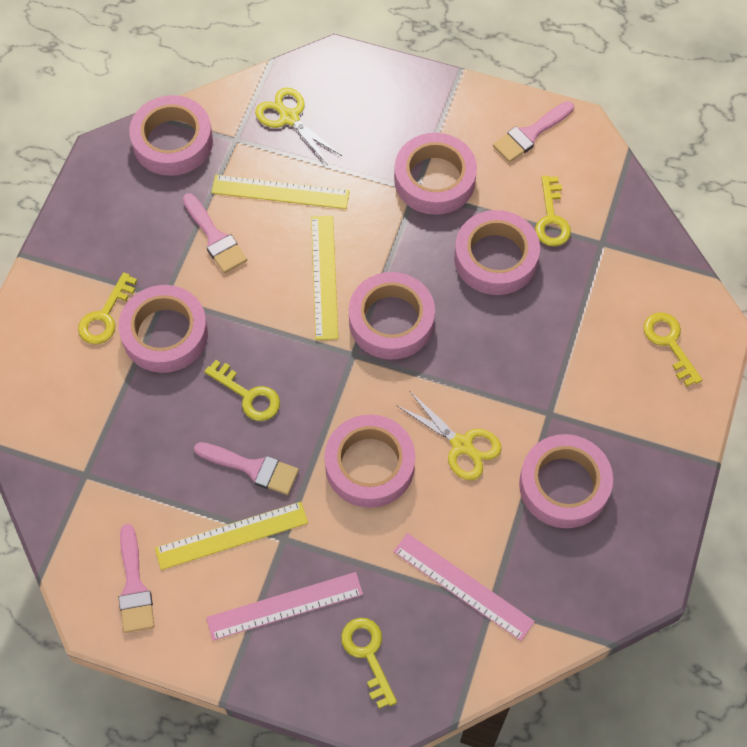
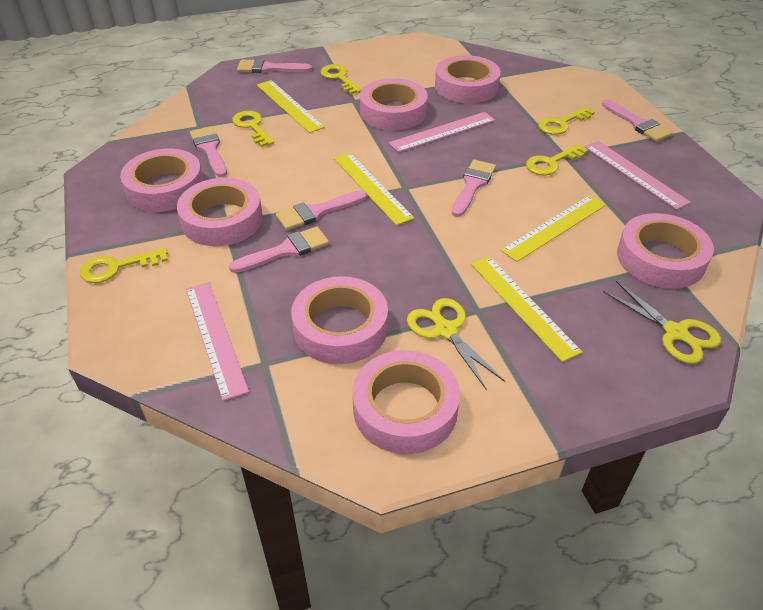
pink brush: [118,524,154,633] [183,193,247,273] [194,442,299,495] [493,101,574,162] = 4 -> [190,126,227,177] [229,227,329,273] [237,59,312,73] [276,190,367,230] [452,160,496,217] [602,99,672,142] = 6
pink ruler: [206,572,363,641] [393,533,535,641] = 2 -> [186,282,249,401] [389,112,495,152] [585,141,691,210] = 3
yellow ruler: [155,502,308,570] [211,175,349,209] [311,216,338,340] = 3 -> [257,80,325,133] [334,153,414,225] [471,257,582,362] [501,195,606,262] = 4

